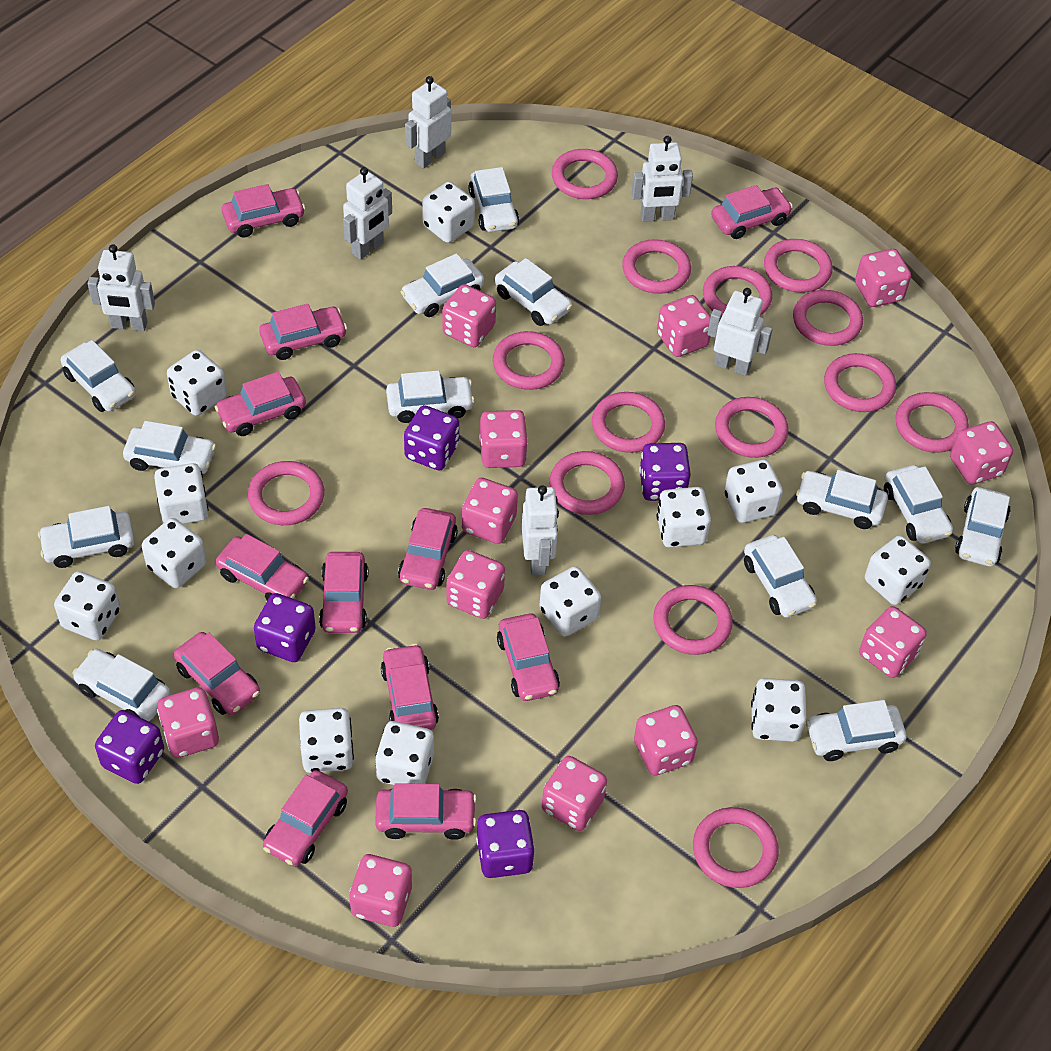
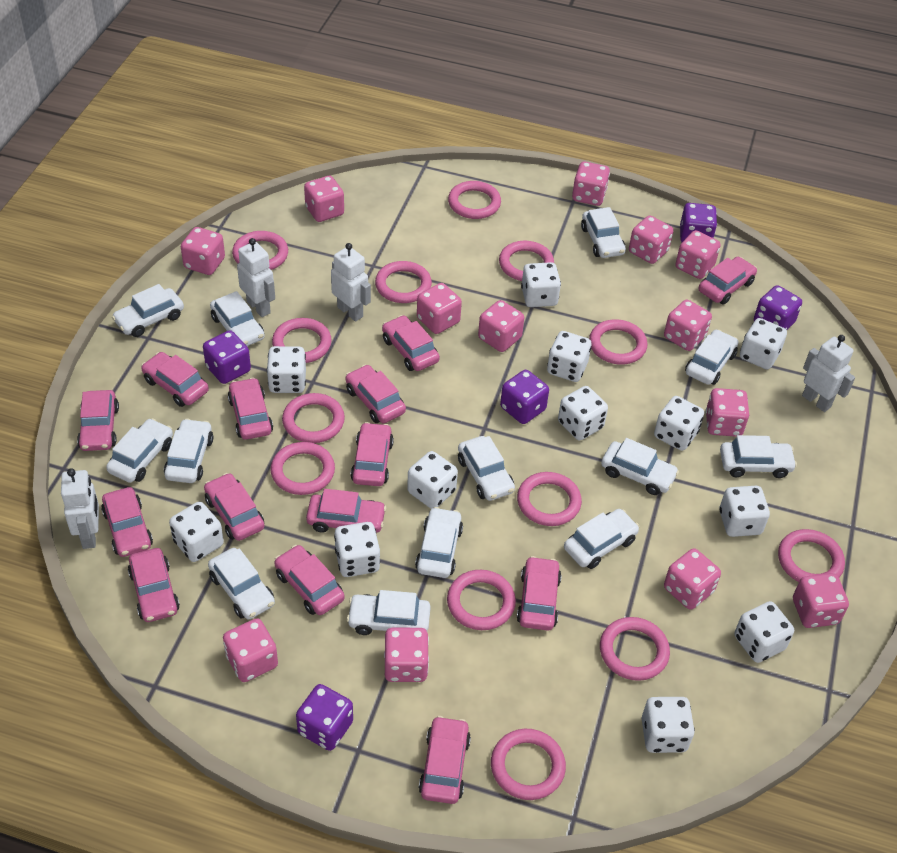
pink car: [174,632,260,715] [215,372,306,436] [216,534,309,601] [222,184,305,238] [259,304,347,360] [263,770,348,867] [319,552,368,633] [375,783,477,840] [381,644,439,730] [398,508,458,590] [497,613,560,701] [711,185,793,239] = 12 -> [77,390,119,451] [101,487,153,557] [128,548,180,622] [141,352,209,407] [204,473,264,541] [228,378,273,440] [275,545,345,615] [306,489,386,533] [345,365,406,423] [350,422,394,486] [382,315,440,371] [419,716,471,804] [517,556,562,631] [698,257,757,305] = 14
pink dice: [157,687,219,758] [349,854,412,927] [442,284,496,347] [447,550,505,619] [462,478,518,544] [479,410,528,468] [542,756,607,831] [634,705,698,776] [657,295,711,357] [855,249,911,307] [859,606,927,678] [950,421,1013,485] = 12 -> [181,227,225,275] [223,618,278,682] [304,176,344,222] [384,628,429,682] [417,283,462,334] [478,300,524,352] [572,162,610,206] [629,215,673,264] [664,300,712,351] [664,548,721,610] [675,230,721,279] [706,388,749,437] [793,573,849,628] = 13
pink ring: [247,461,324,525] [493,331,565,390] [549,451,625,515] [552,149,618,199] [592,392,665,453] [622,239,691,294] [653,585,733,655] [693,807,779,888] [703,266,772,316] [715,397,789,458] [764,239,833,293] [793,290,863,346] [824,353,896,412] [895,392,969,453] = 14 -> [232,231,288,270] [271,442,335,495] [272,318,332,363] [282,393,345,443] [375,261,432,303] [447,570,516,630] [448,181,501,219] [491,729,566,800] [499,241,554,281] [517,472,582,526] [589,319,647,365] [600,617,670,681] [778,529,845,582] = 13
white robot: [88,244,155,331] [343,167,392,260] [405,76,451,169] [522,485,559,575] [632,136,693,222] [708,288,772,376] = 6 -> [61,468,99,549] [237,238,275,317] [331,243,371,322] [802,335,855,412] = 4

